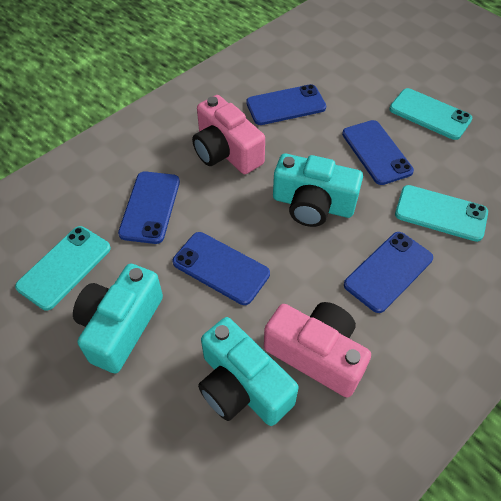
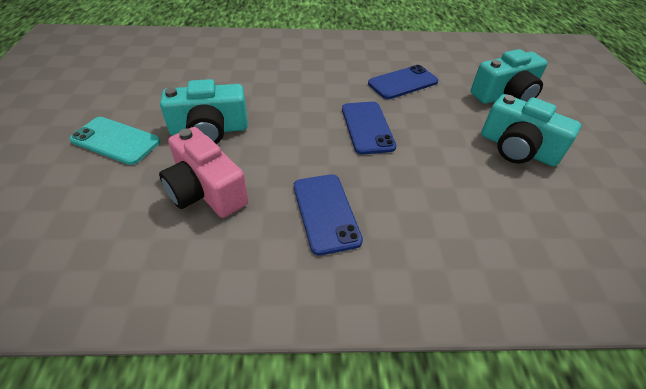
blue phone: [118,171,180,244] [172,232,270,305] [246,84,326,125] [342,120,414,185] [344,232,433,313] = 5 -> [294,174,363,256] [342,102,397,155] [368,65,438,99] = 3
pink camera: [192,95,265,174] [264,302,371,398] = 2 -> [159,127,248,218] = 1
turquoise phone: [15,226,111,310] [389,88,472,140] [395,185,488,242] = 3 -> [69,117,160,165] = 1

